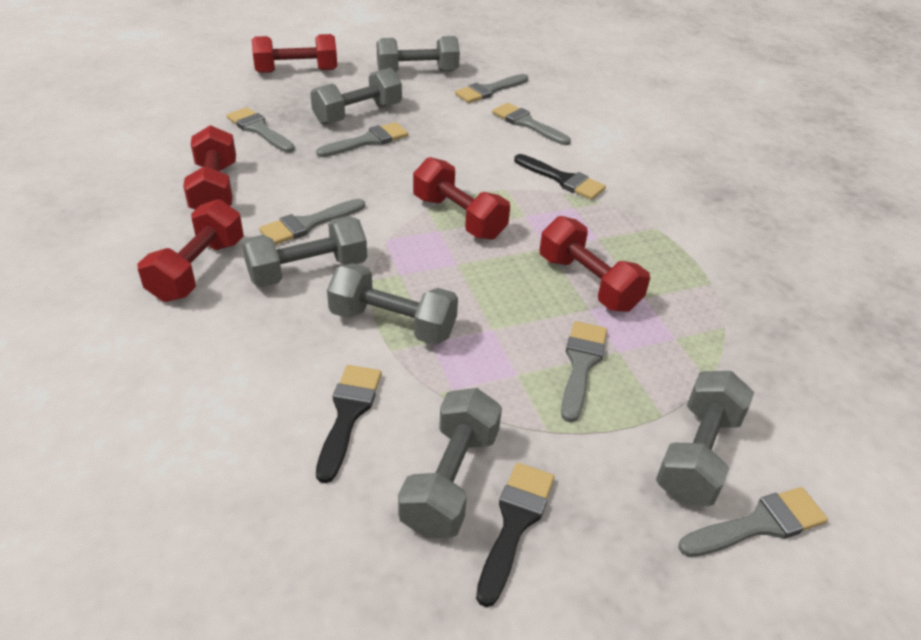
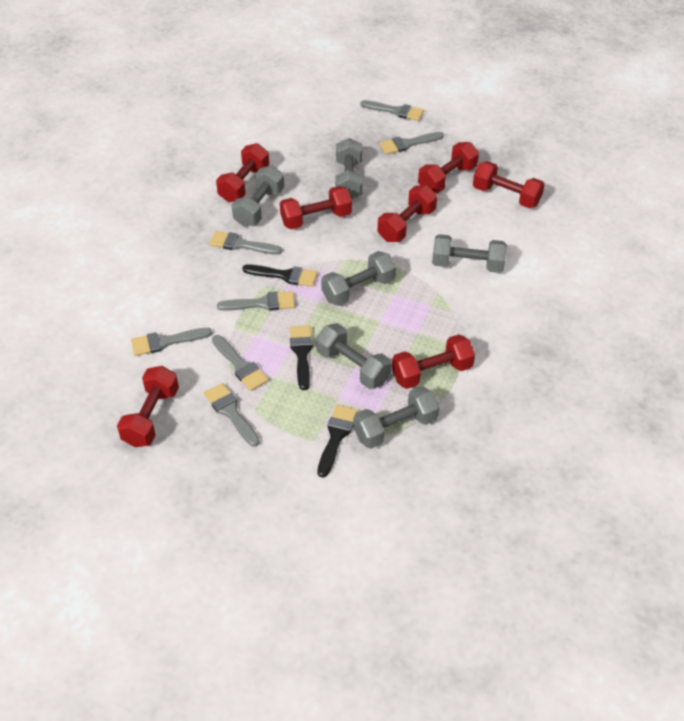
red dumbbell: [137,199,244,302] [183,125,236,210] [252,34,337,73] [413,157,510,240] [540,216,650,312] = 5 -> [117,366,179,447] [216,143,269,202] [280,186,352,229] [377,185,437,242] [392,334,475,389] [418,142,479,193] [473,161,545,208] = 7

